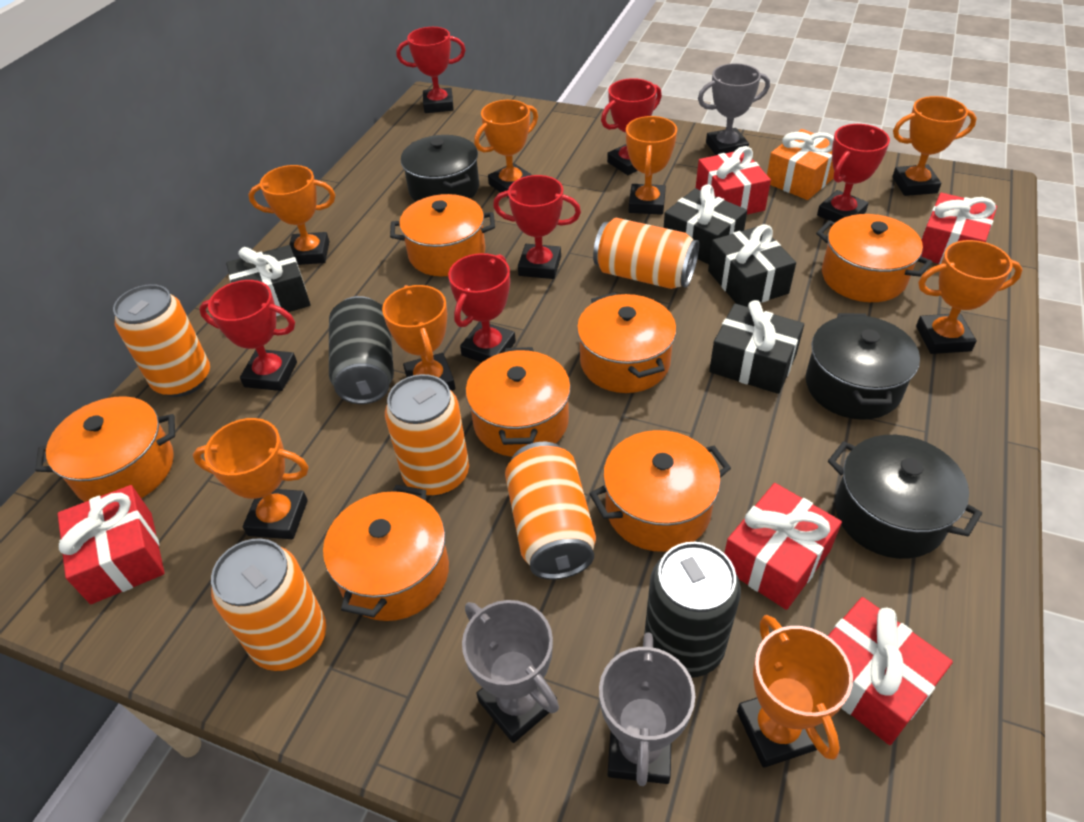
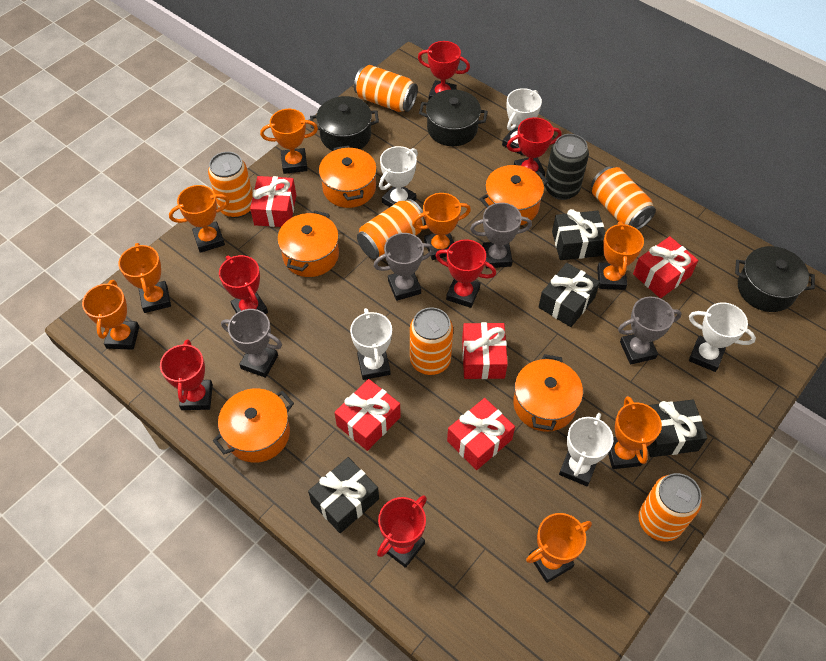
black can: [329,296,394,404] [644,542,741,678] = 2 -> [545,134,589,200] = 1
grey trophy: [462,600,559,743] [599,632,695,786] [698,63,770,155] = 3 -> [221,309,282,378] [374,233,434,301] [470,203,532,268] [618,297,682,365] = 4
orange can: [113,284,210,397] [211,538,326,671] [385,374,469,496] [505,442,596,580] [593,218,699,289] = 5 -> [208,152,253,218] [354,65,418,112] [357,199,426,259] [410,307,453,375] [591,166,656,230] [638,473,702,541] = 6
orange gift: [767,129,834,200] = 1 -> none = 0
orange pot: [35,396,175,502] [323,485,449,621] [390,194,495,276] [465,347,571,457] [577,292,677,393] [590,430,731,552] [816,214,933,302] = 7 -> [213,388,294,463] [277,210,339,277] [319,145,377,208] [480,165,548,225] [513,354,583,432] = 5
white trophy: none = 0 -> [350,308,392,380] [379,146,418,207] [502,88,542,155] [559,413,613,486] [689,302,756,372] = 5

